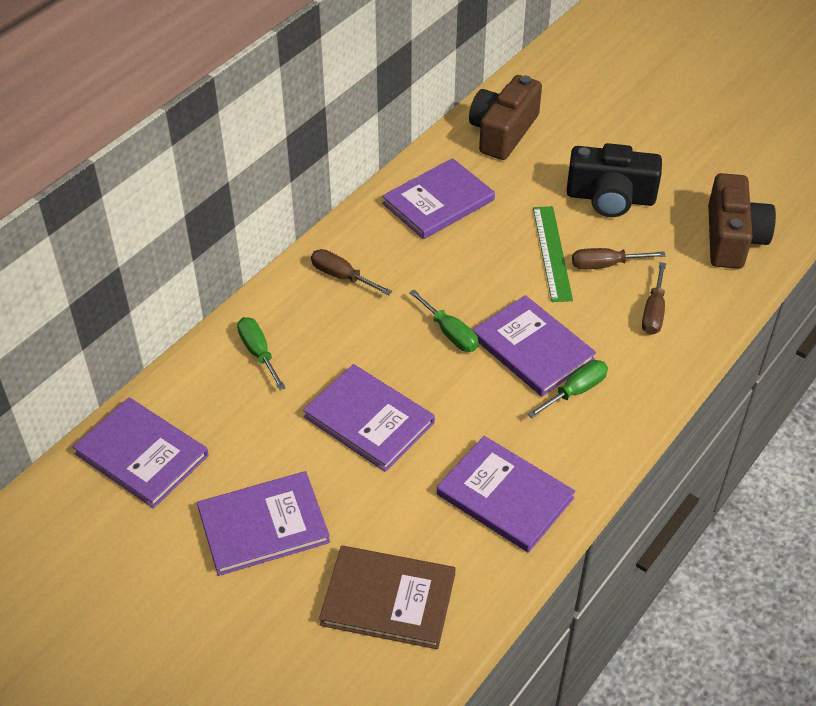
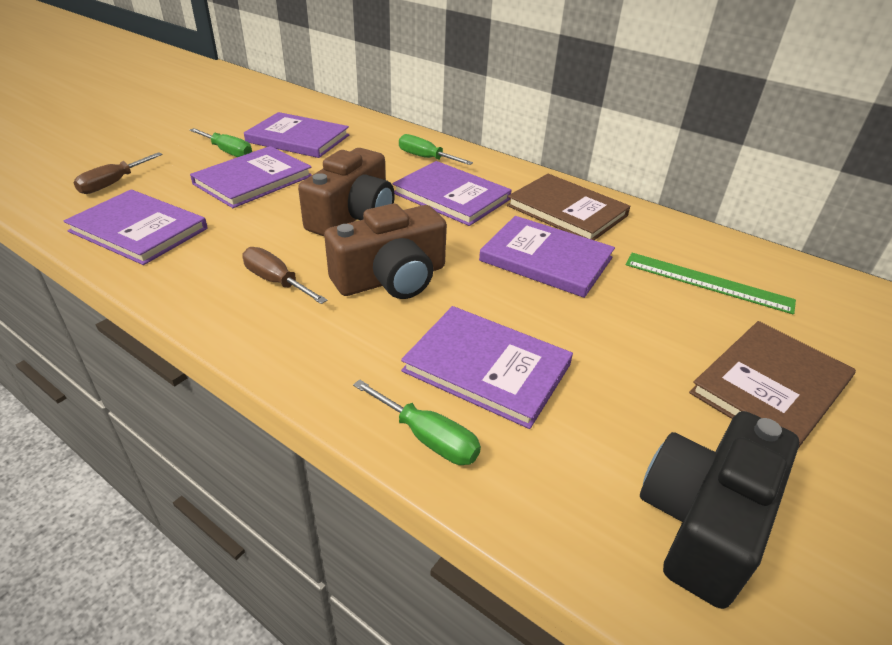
brown book: [319,546,456,649] = 1 -> [507,174,630,240] [689,321,856,447] = 2
brown screwdriver: [311,249,392,296] [572,248,666,269] [642,262,666,335] = 3 -> [73,152,163,194] [242,247,327,304] = 2

